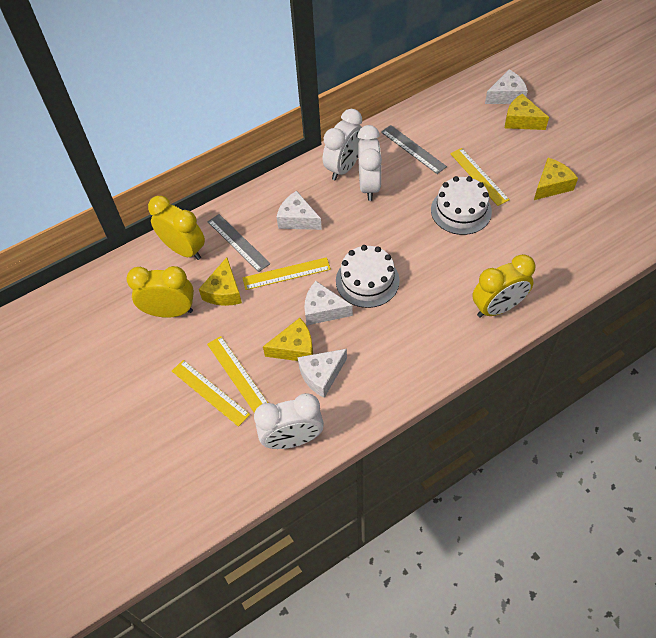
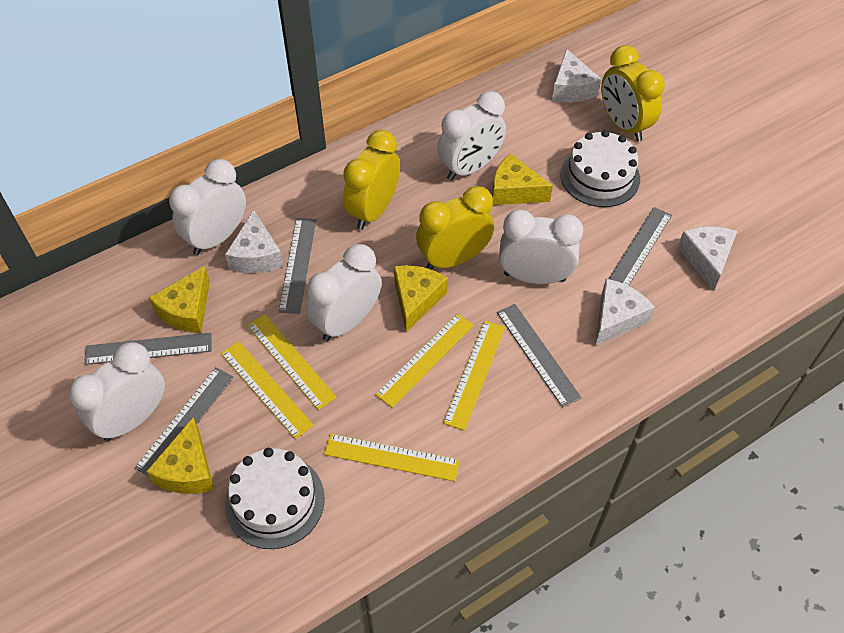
grey ruler: [208,214,271,272] [381,125,447,174] = 2 -> [84,333,212,365] [135,367,234,477] [279,218,316,314] [497,304,582,408] [609,207,672,286] = 5
white clock: [254,393,324,449] [323,109,362,180] [357,125,382,201] = 3 -> [68,342,165,441] [169,159,246,255] [306,244,382,341] [437,91,506,181] [499,210,583,284] = 5
yellow ruler: [172,360,250,427] [207,336,268,413] [242,257,331,290] [450,148,510,206] = 4 -> [221,341,314,439] [247,314,337,410] [324,434,460,481] [375,314,474,408] [443,321,505,431] = 5

